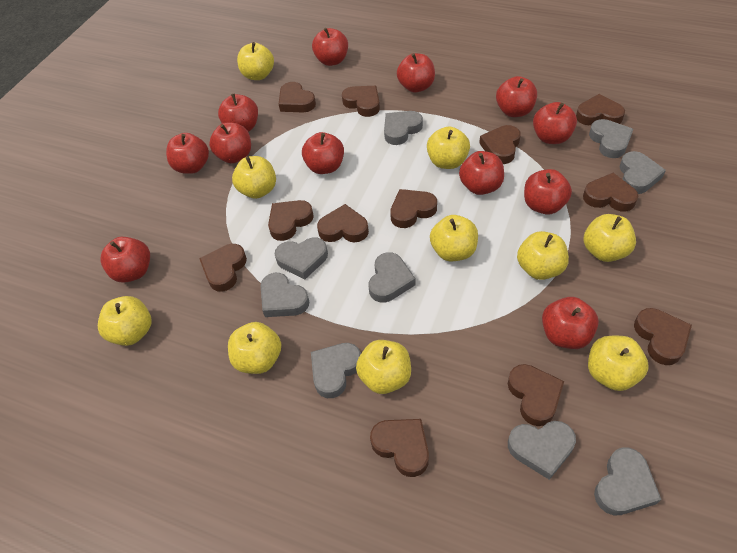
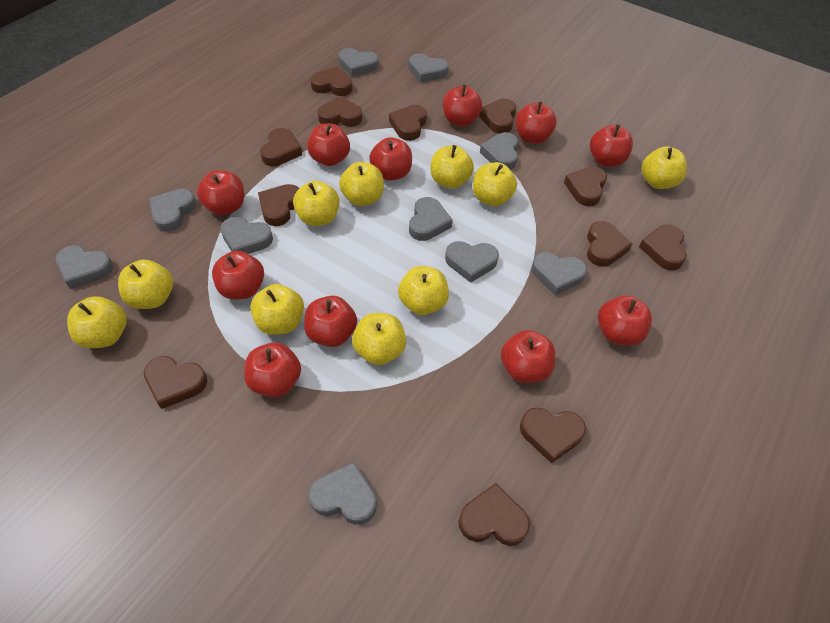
grey heart: [260,273,309,317] [275,238,328,280] [311,343,361,398] [368,252,416,302] [384,111,423,145] [508,421,576,480] [589,119,633,158] [594,448,662,515] [620,151,666,194] = 9 -> [55,245,113,289] [149,189,197,232] [220,217,273,254] [308,462,377,525] [339,48,379,77] [409,53,449,83] [409,197,453,241] [445,241,499,283] [480,132,519,170] [531,252,587,295] = 10
red apple: [100,237,150,283] [166,133,209,174] [209,123,251,163] [218,94,258,132] [302,132,344,174] [312,28,348,66] [397,53,435,93] [459,151,504,195] [496,76,537,117] [524,169,572,214] [533,102,577,144] [542,297,599,349] = 12 -> [197,170,244,215] [212,251,264,300] [244,342,301,397] [304,296,357,347] [307,123,350,166] [369,137,412,181] [443,85,482,126] [501,330,556,383] [516,102,557,144] [590,124,633,167] [598,295,652,346] = 11

